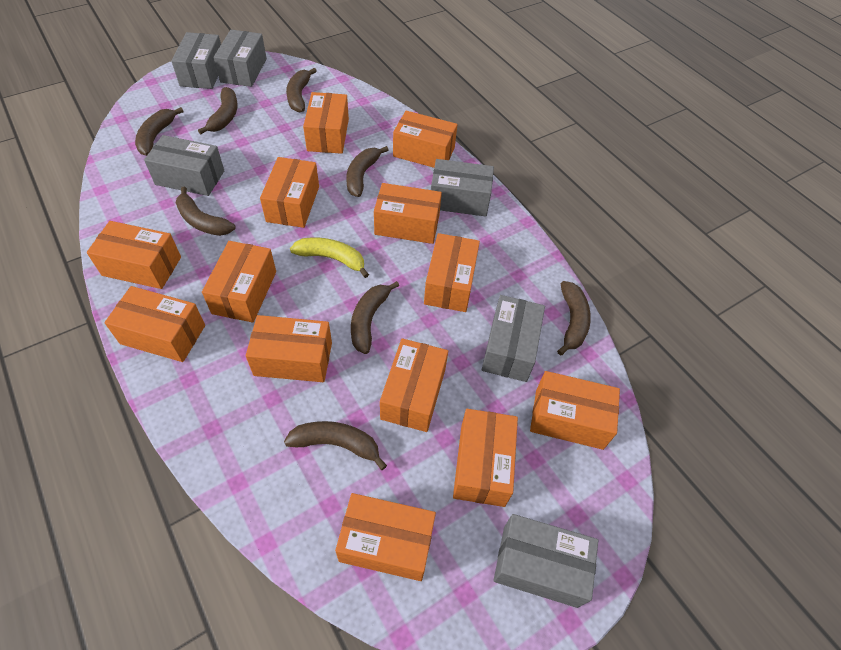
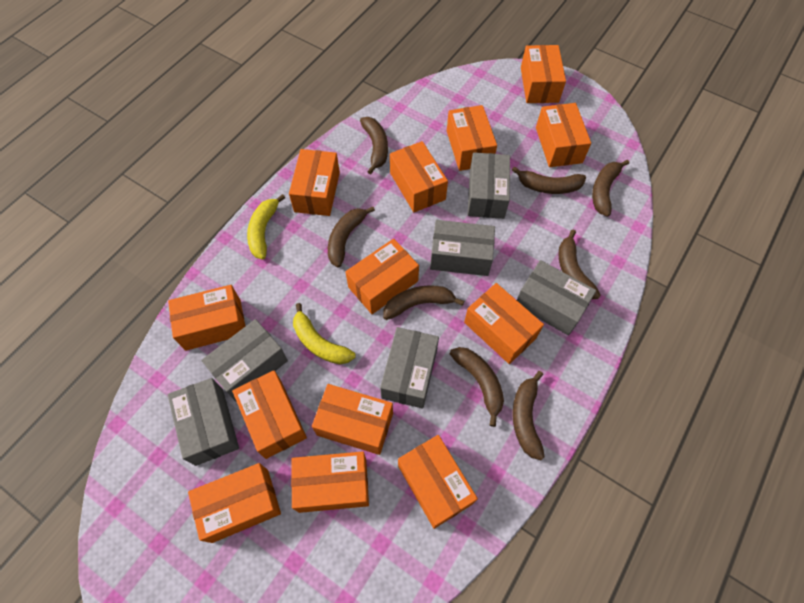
yellow banana: [290,238,369,278] = 1 -> [247,194,285,260] [293,303,355,364] = 2

